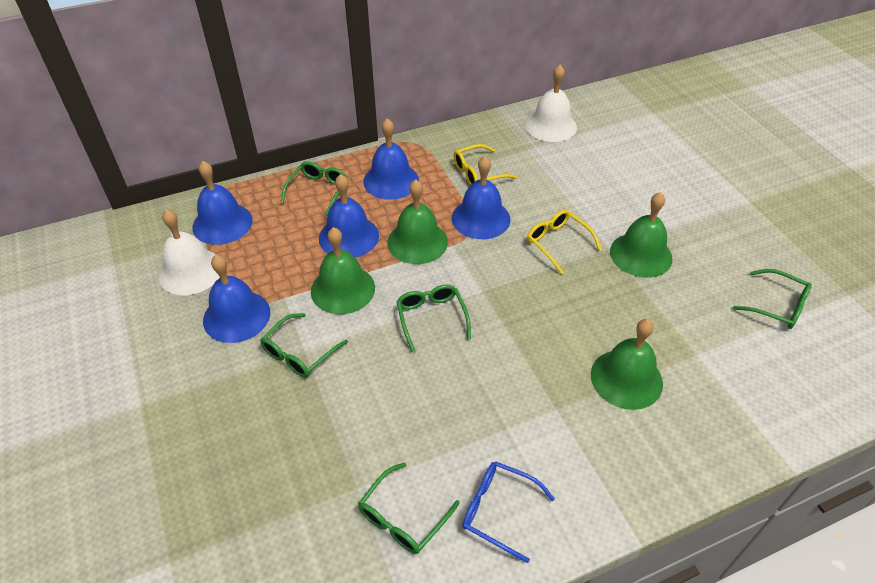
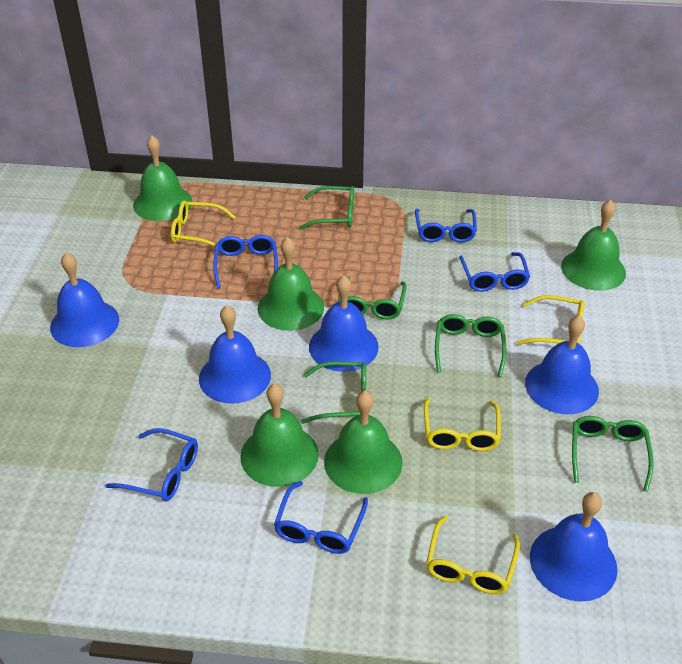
blue glasses: [462,461,555,563] = 1 -> [106,428,198,501] [213,235,278,289] [274,481,368,554] [415,209,477,243] [459,252,530,292] = 5
green bell: [311,227,375,314] [387,179,448,264] [591,319,663,410] [610,192,672,278] = 4 -> [133,135,192,221] [240,384,319,487] [257,237,324,331] [324,390,403,494] [561,200,626,291] = 5
white bell: [158,209,219,295] [525,65,577,142] = 2 -> none = 0
yellow glasses: [454,144,517,185] [527,210,602,274] = 2 -> [171,201,235,247] [424,398,501,451] [426,516,520,594] [517,295,585,345] = 4

